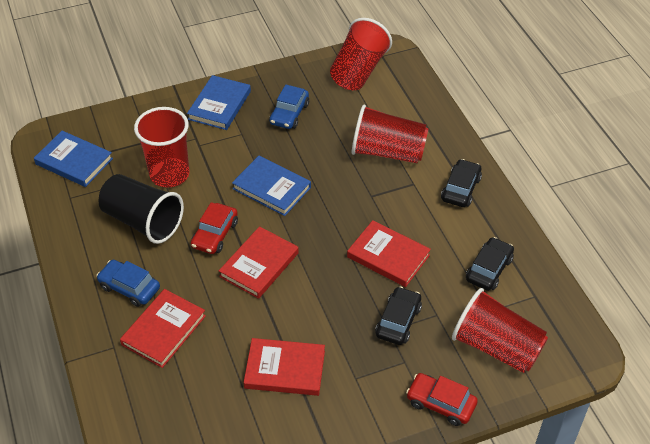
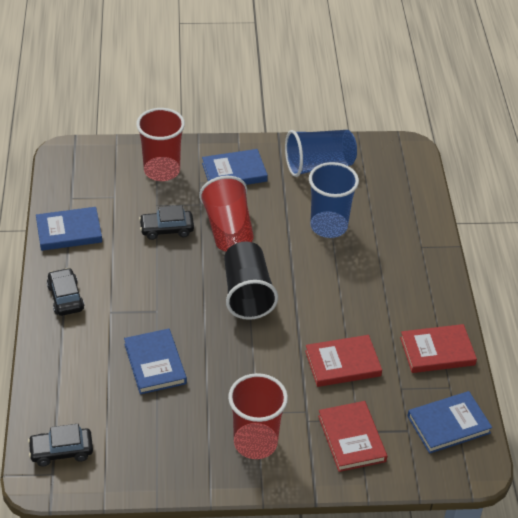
blue book: [34,131,113,187] [187,75,251,130] [232,156,311,216] = 3 -> [36,207,102,251] [124,328,187,395] [202,149,268,185] [407,391,492,454] = 4
blue car: [96,260,160,307] [269,85,309,129] = 2 -> none = 0
blue cup: none = 0 -> [285,130,357,177] [309,162,359,238] = 2
red book: [120,289,206,368] [219,226,299,299] [244,338,325,396] [347,220,431,287] = 4 -> [305,335,382,387] [318,401,387,472] [400,324,477,373] = 3
red car: [191,202,238,254] [406,373,478,426] = 2 -> none = 0
red cup: [134,107,189,187] [330,18,392,90] [352,104,429,163] [452,288,548,373] = 4 -> [136,108,185,181] [199,176,254,251] [228,373,288,459] = 3

